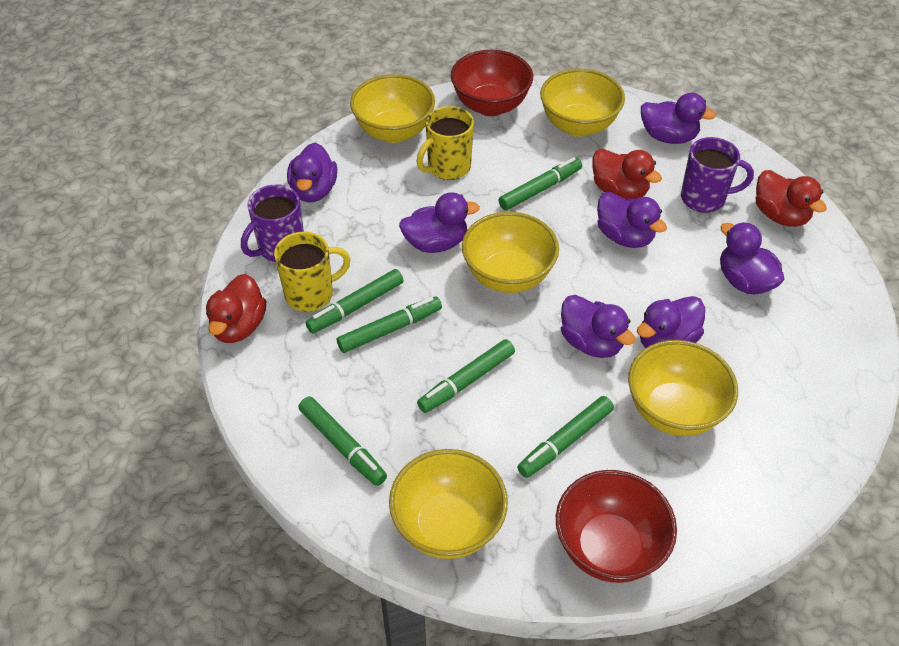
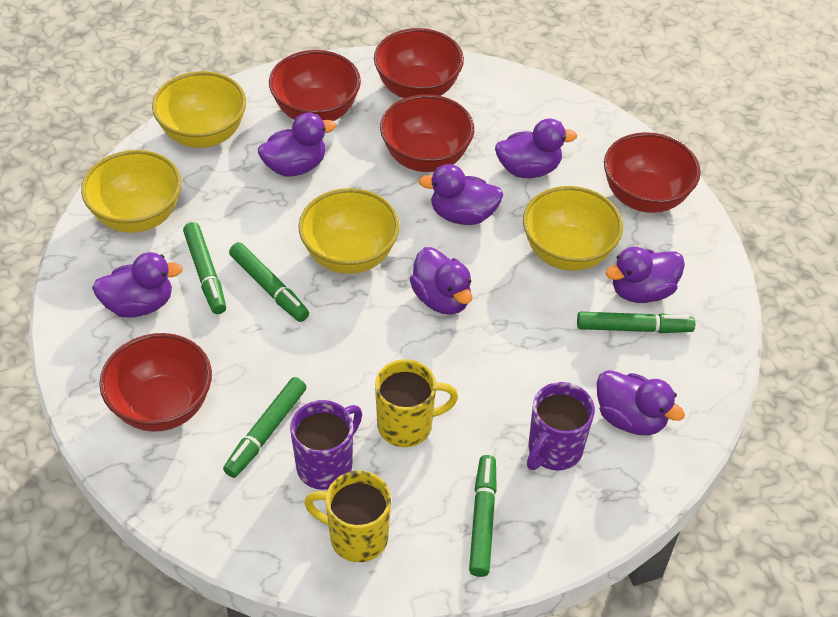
green marker: [298,396,387,486] [306,269,404,333] [337,296,442,353] [417,339,515,413] [499,157,582,211] [517,396,614,478] = 6 -> [183,222,226,314] [223,377,306,478] [229,242,309,322] [469,455,497,577] [577,312,695,333] = 5
red bowl: [451,50,533,116] [556,470,677,583] = 2 -> [99,333,212,432] [269,50,361,121] [374,28,464,98] [380,94,474,172] [604,132,701,213] = 5
red duck: [206,274,266,343] [592,149,662,199] [756,170,827,227] = 3 -> none = 0
yellow bowl: [350,74,435,143] [389,449,508,559] [462,212,559,293] [540,69,625,137] [628,340,738,436] = 5 -> [81,150,181,233] [152,71,246,148] [299,188,400,274] [523,186,623,271] = 4

